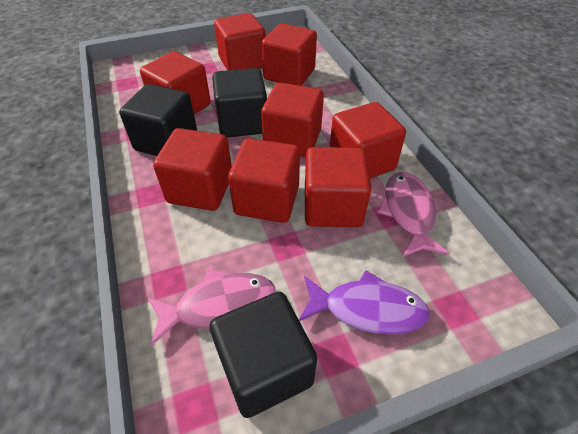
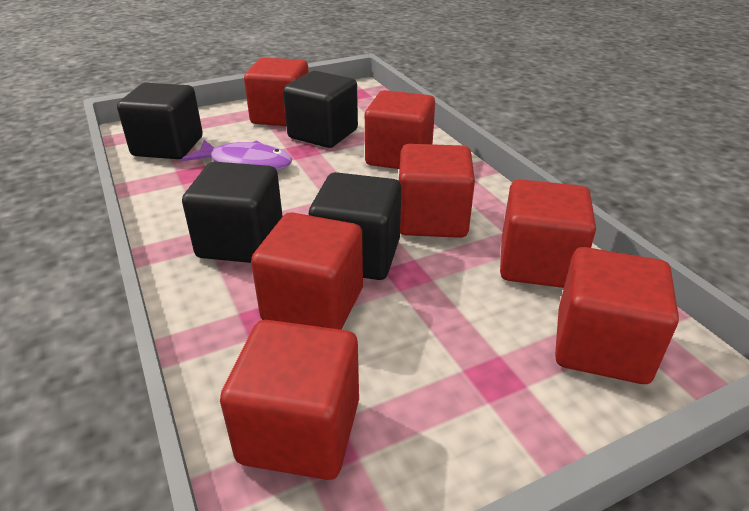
black cube: [119,84,197,156] [209,292,317,418] [212,68,267,138] = 3 -> [117,83,203,159] [182,162,283,263] [283,71,358,148] [309,172,402,280] = 4
pink fish: [148,270,275,345] [378,172,449,257] = 2 -> none = 0
red cube: [140,51,211,115] [153,128,232,211] [214,13,266,70] [228,138,300,223] [261,83,324,157] [262,23,317,86] [305,147,371,227] [330,102,406,179] = 8 -> [220,320,359,480] [244,58,309,126] [251,212,363,330] [365,90,435,169] [399,144,475,238] [500,179,596,288] [555,247,679,384] = 7

